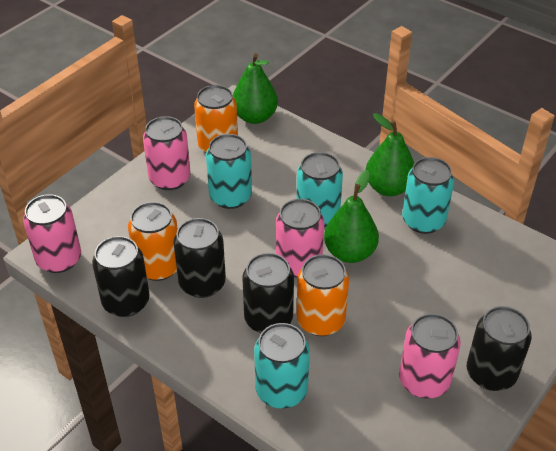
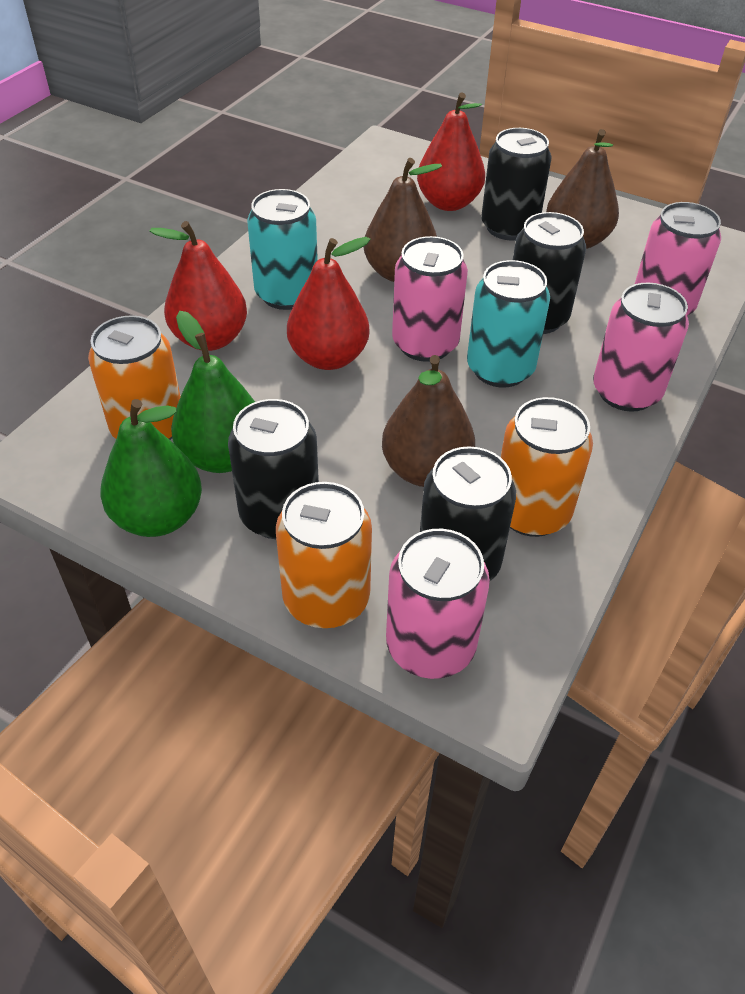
brown pear: none = 0 -> [364,158,442,282] [382,355,475,487] [546,129,619,249] = 3
green pear: [233,53,278,124] [324,170,379,263] [366,113,414,196] = 3 -> [100,399,202,537] [171,311,255,473] = 2
red pear: none = 0 -> [149,221,247,351] [287,237,371,370] [417,93,485,211] = 3
turquoise can: [206,134,252,209] [254,323,310,409] [296,152,343,227] [402,157,454,234] = 4 -> [247,189,318,310] [467,260,550,388] = 2

